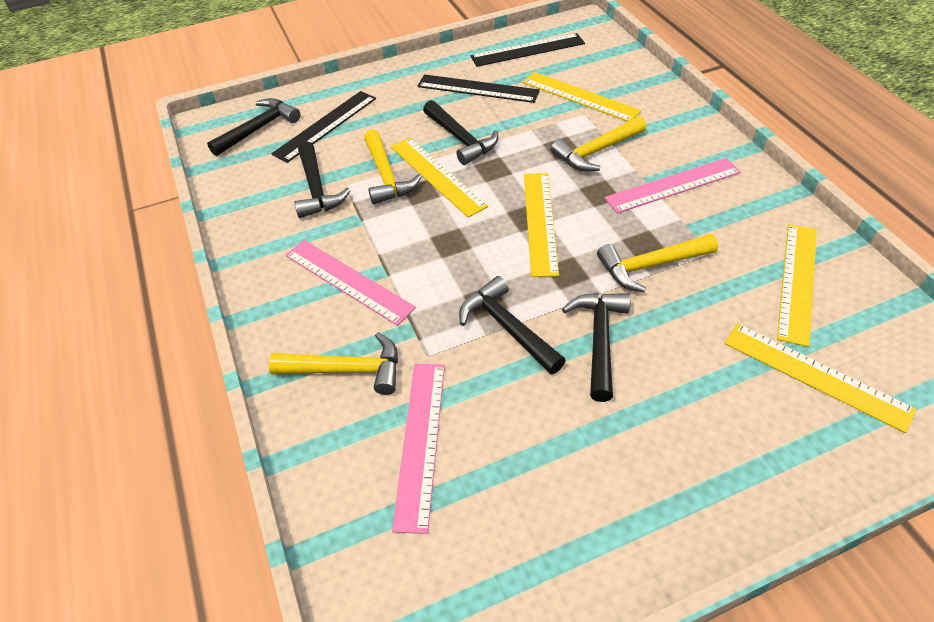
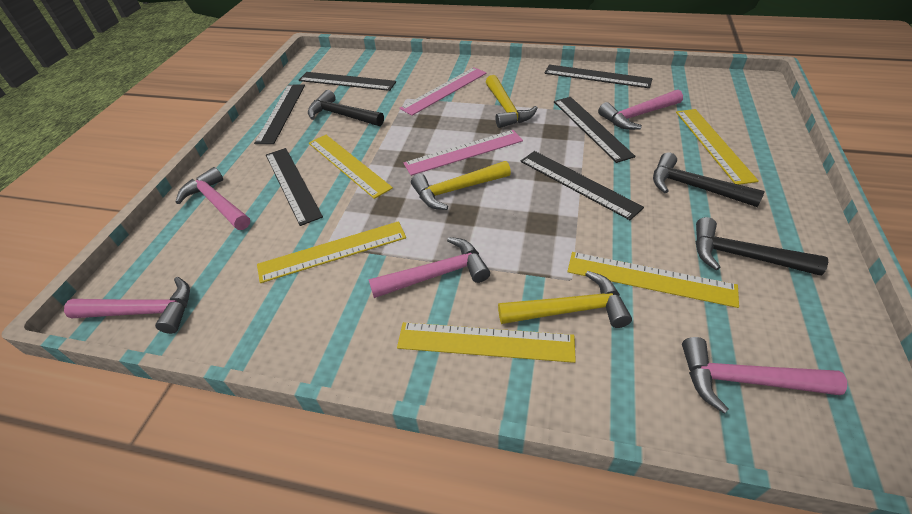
black hammer: [207,98,301,156] [294,141,351,218] [423,100,498,165] [459,276,566,374] [562,293,630,402] = 5 -> [308,90,384,126] [653,152,765,207] [695,217,828,276] = 3
black ruler: [271,91,376,163] [417,74,540,103] [470,33,585,67] = 3 -> [254,84,305,144] [266,148,323,226] [299,72,396,91] [520,151,644,220] [544,65,652,88] [554,97,636,163] = 6
pink hammer: none = 0 -> [64,277,190,334] [175,167,250,230] [368,237,490,298] [598,90,683,130] [682,337,847,414] = 5
pink ruler: [285,240,416,326] [392,364,445,534] [605,158,741,214] = 3 -> [400,67,487,116] [403,130,523,176] = 2
yellow hammer: [269,332,398,395] [364,130,422,205] [551,116,646,172] [597,234,718,292] = 4 -> [411,161,511,210] [486,75,538,128] [498,271,632,328] = 3

